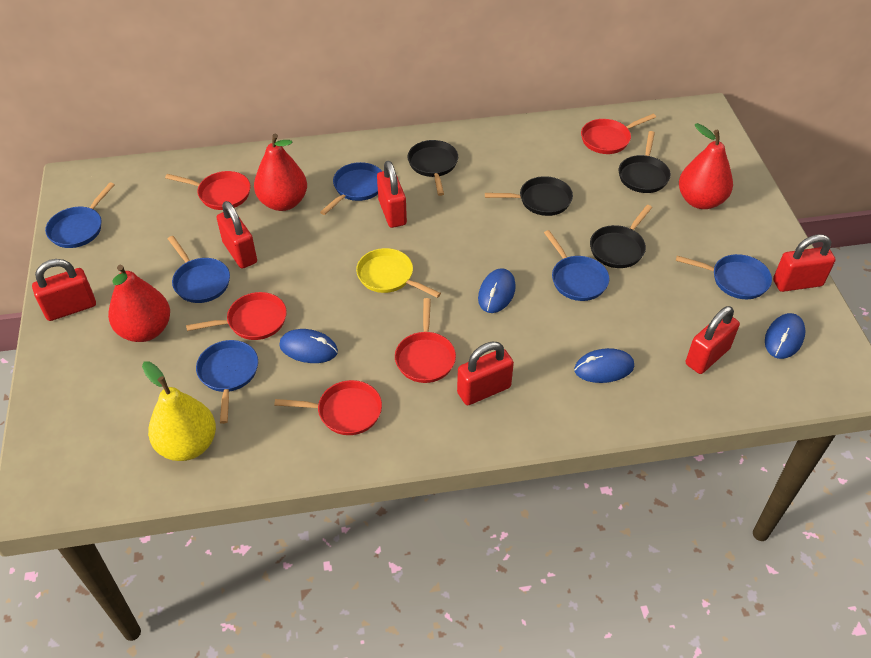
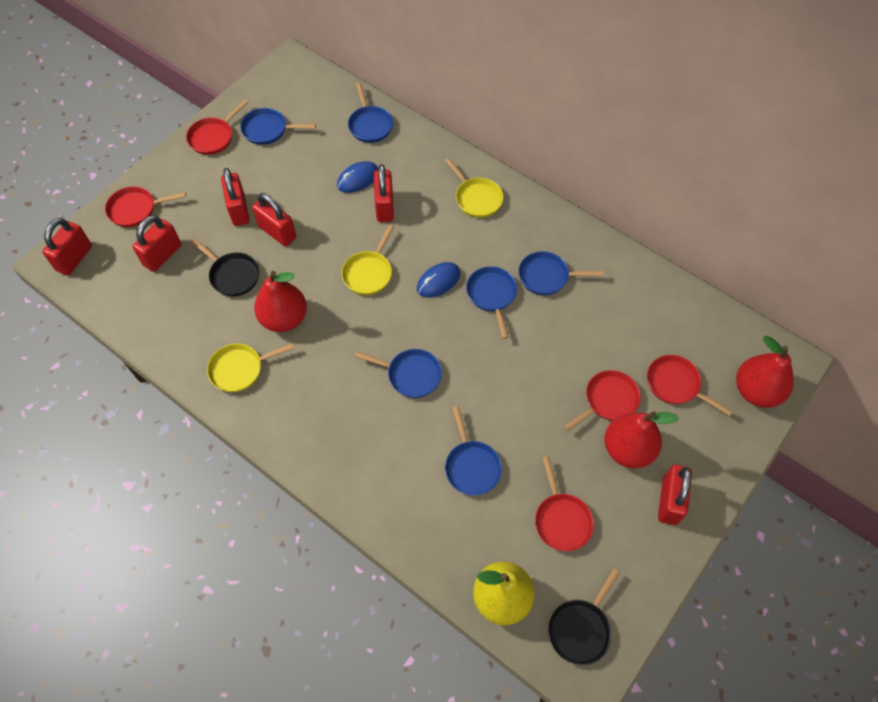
black pan: [408,140,458,196] [485,176,573,216] [590,205,652,268] [619,131,671,193] = 4 -> [191,239,259,296] [548,568,620,665] = 2
blue mouse: [279,329,338,363] [478,268,516,313] [574,348,634,383] [765,313,805,359] = 4 -> [337,161,378,193] [417,262,460,297] = 2
yellow pan: [356,248,441,298] = 1 -> [207,343,295,392] [342,225,394,295] [445,158,504,218] = 3

